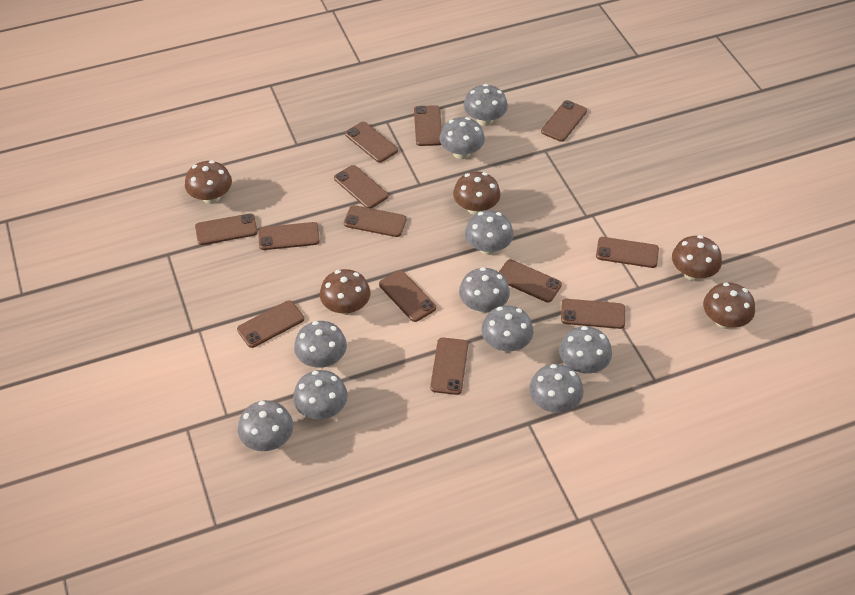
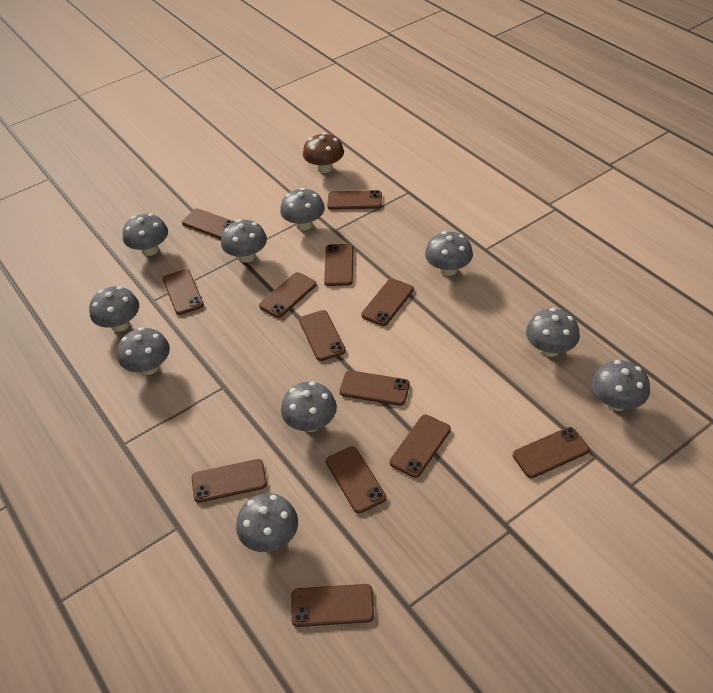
brown mushroom: [185,160,232,204] [320,269,370,315] [453,171,501,215] [672,235,722,281] [703,283,755,329] = 5 -> [303,133,344,173] = 1

